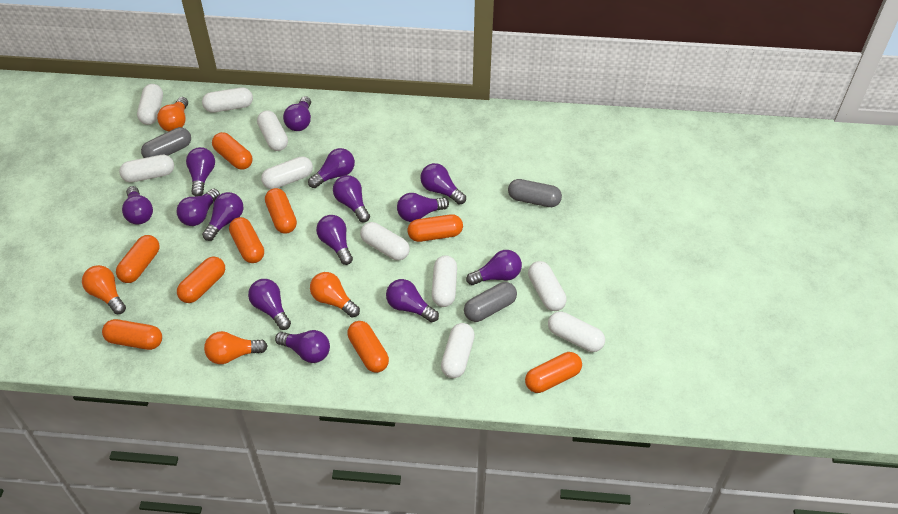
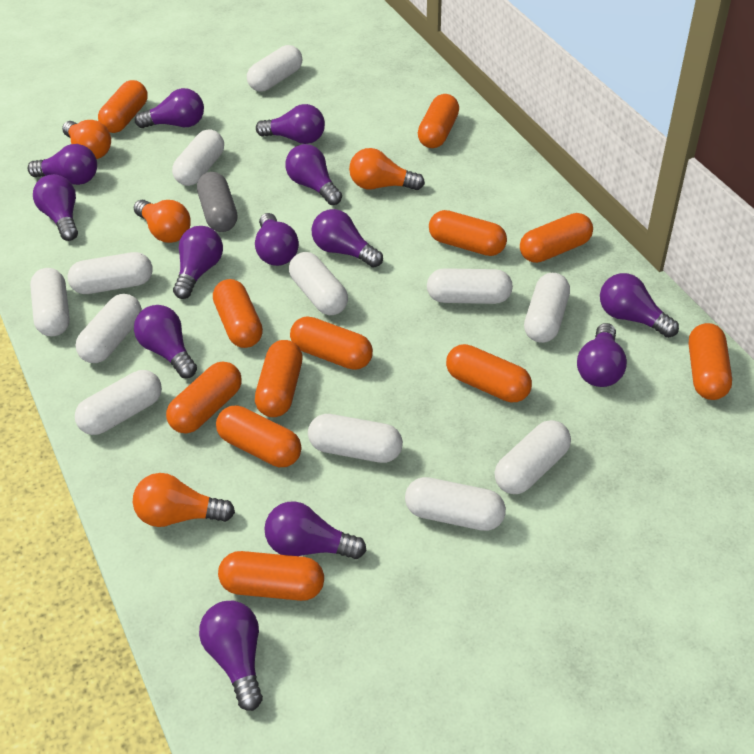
grey capsule: [141,127,191,158] [464,282,517,322] [508,179,562,207] = 3 -> [197,172,237,232] = 1
orange capsule: [102,319,162,350] [116,235,160,283] [177,256,225,303] [212,132,253,170] [229,217,264,263] [265,188,297,233] [347,321,389,373] [407,214,463,242] [525,352,582,393] = 9 -> [98,80,148,133] [166,362,242,434] [213,279,263,348] [216,406,301,467] [218,551,324,601] [255,340,303,417] [290,316,373,370] [418,94,459,148] [429,210,507,256] [446,344,532,402] [520,213,593,263] [689,323,732,400] = 12
purple light bulb: [122,186,153,225] [176,189,220,226] [186,147,215,196] [202,192,243,241] [248,279,291,330] [275,330,330,363] [283,96,311,131] [308,148,355,188] [316,215,353,265] [333,175,370,222] [386,279,439,322] [397,193,449,222] [420,163,466,205] [466,250,522,285] = 14 -> [28,144,97,185] [33,174,78,241] [134,305,197,378] [135,88,204,128] [173,226,223,299] [199,601,263,711] [255,213,299,266] [256,104,325,144] [264,501,366,559] [285,144,342,205] [312,209,383,268] [577,323,627,387] [600,273,679,338] = 13
white capsule: [119,155,174,183] [137,84,163,125] [202,87,253,113] [257,110,288,151] [261,156,313,189] [360,222,410,260] [432,255,457,307] [441,323,475,378] [528,261,567,311] [548,312,605,352] = 10 -> [30,268,70,336] [67,252,153,294] [75,294,142,363] [75,370,162,435] [172,129,224,186] [247,45,302,92] [289,252,348,315] [308,414,403,463] [405,477,506,531] [427,268,513,304] [494,420,571,494] [524,273,570,343] = 12

